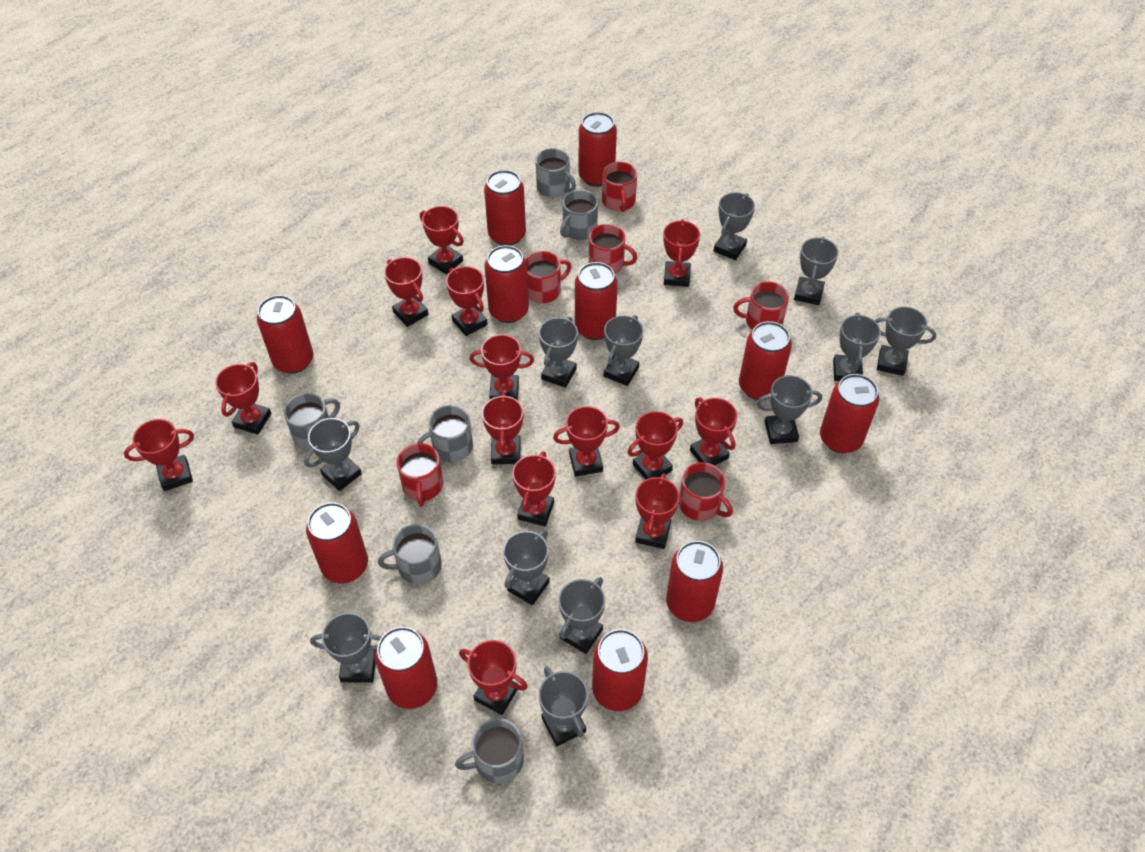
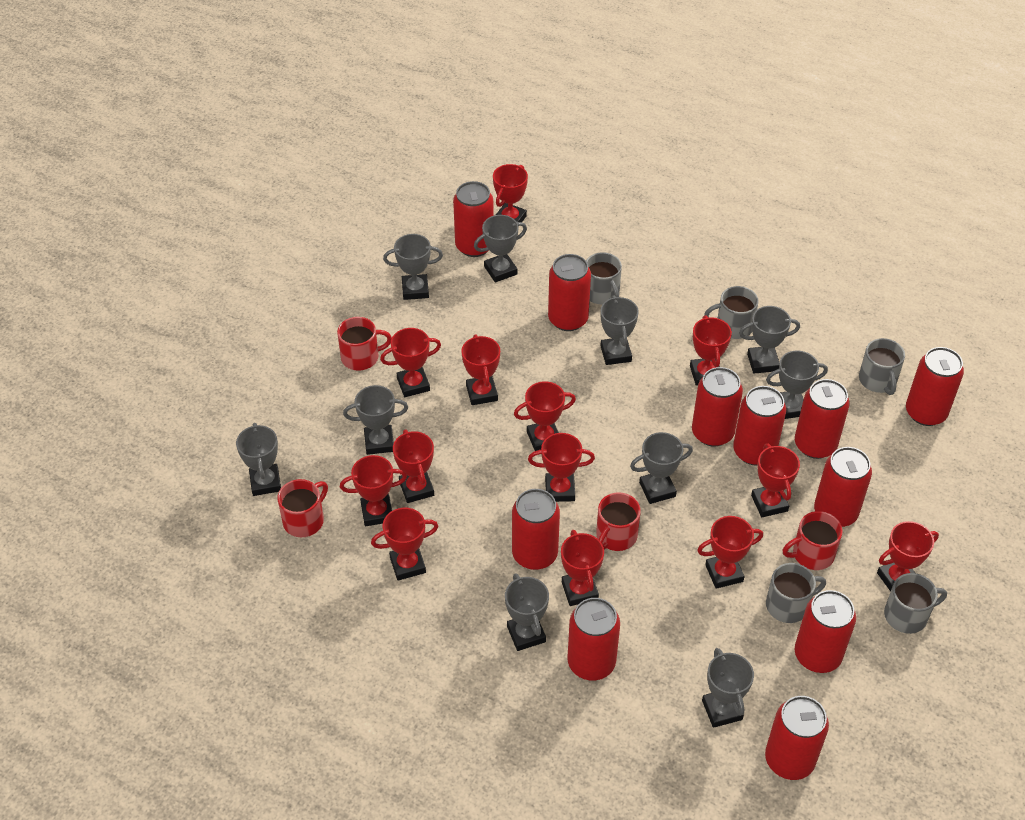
grey mug: [284,393,340,450] [378,524,442,584] [417,405,473,462] [455,718,524,784] [536,148,576,197] [560,190,598,240] = 6 -> [586,252,622,304] [704,286,759,339] [766,563,826,623] [859,338,905,395] [884,573,947,634] = 5
grey trophy: [304,418,362,491] [310,613,381,683] [503,530,550,605] [538,666,588,747] [539,317,578,388] [558,577,605,654] [604,315,644,386] [714,192,755,260] [756,375,822,444] [794,237,839,305] [833,313,881,381] [874,306,936,376] = 12 -> [236,423,281,496] [343,385,408,455] [383,234,443,300] [474,215,527,282] [505,573,549,651] [600,296,639,365] [630,432,693,504] [702,648,754,728] [739,306,800,374] [766,350,828,419] = 10
red mug: [397,443,443,507] [525,251,572,303] [589,224,637,274] [602,162,637,212] [679,462,733,521] [733,281,789,330] = 6 -> [278,479,328,537] [337,317,392,371] [596,493,641,551] [782,511,843,570] = 4
red trophy: [124,419,194,491] [215,362,271,435] [384,257,429,327] [420,206,464,275] [446,266,488,336] [459,640,528,715] [470,334,534,401] [482,393,523,464] [512,451,556,526] [553,406,620,477] [627,411,683,480] [635,473,680,549] [663,219,700,287] [690,398,737,466] = 14 -> [340,455,407,526] [371,508,438,581] [380,328,441,397] [393,430,434,503] [461,335,500,405] [493,164,528,227] [514,381,576,451] [528,433,595,502] [561,530,604,606] [690,316,732,386] [697,516,763,589] [751,443,800,517] [877,521,939,592] = 13

